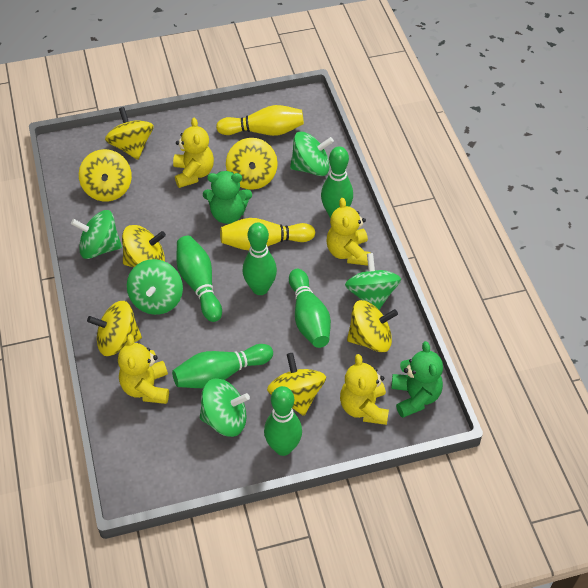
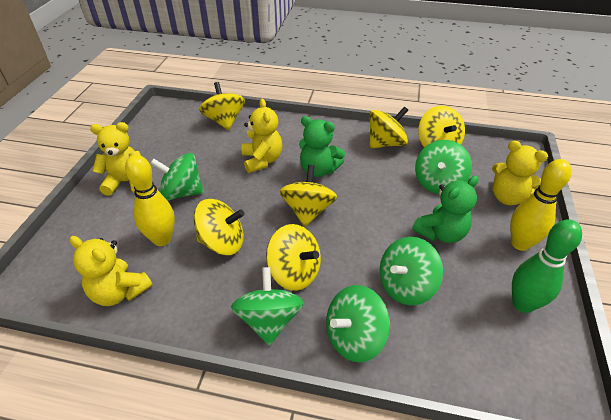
green bowling pin: [172,344,273,388] [176,236,222,322] [243,222,277,295] [264,386,302,456] [289,269,331,348] [321,146,353,218] = 6 -> [512,220,582,313] = 1
yellow spinning top: [79,149,132,202] [87,301,142,356] [105,107,154,160] [122,225,166,267] [226,138,278,190] [267,353,326,416] [347,300,398,352] = 7 -> [194,199,244,255] [199,82,245,130] [266,224,321,291] [280,165,337,226] [369,106,408,149] [418,106,465,147] = 6

